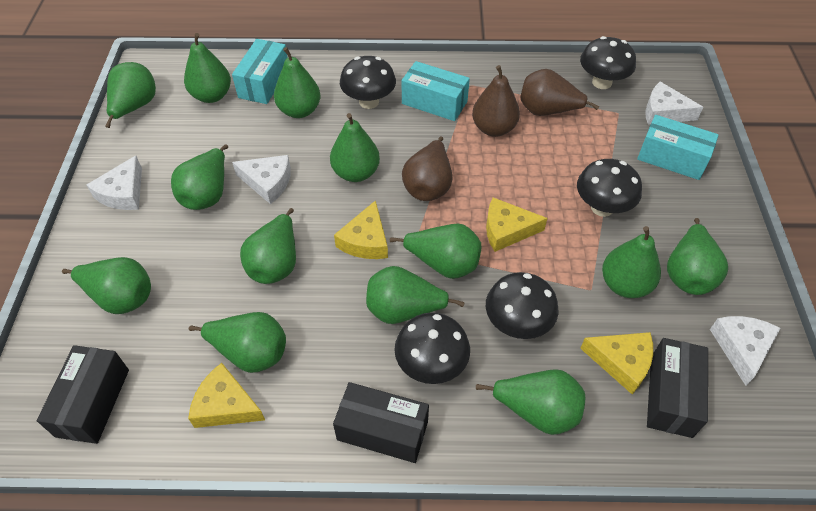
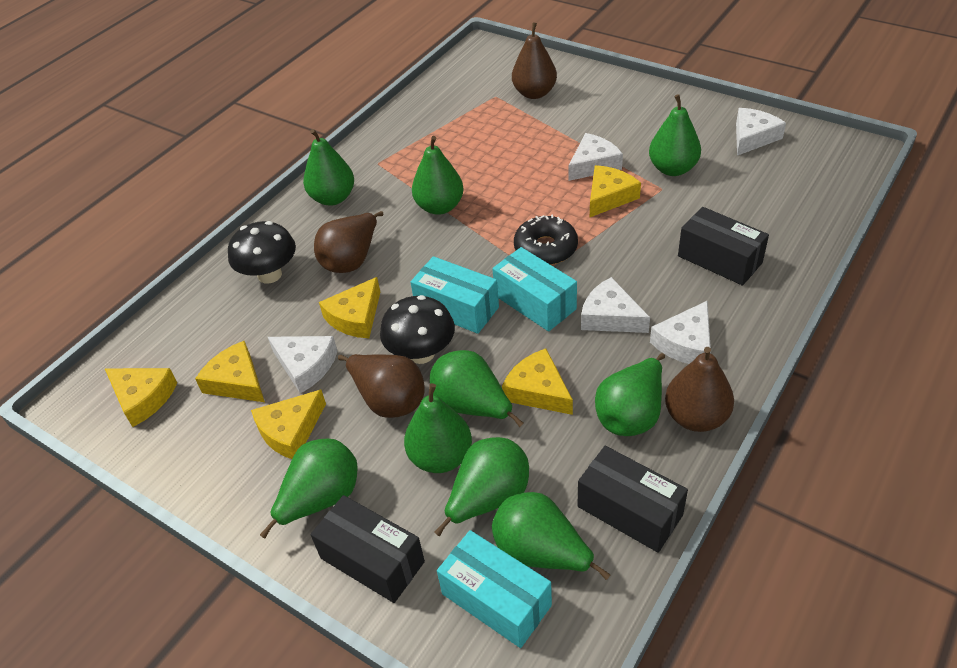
black donut: none = 0 -> [514,215,578,265] = 1
black mushroom: [340,56,396,109] [395,313,470,384] [486,272,559,339] [577,159,642,217] [580,36,636,89] = 5 -> [228,221,296,284] [380,295,455,364] = 2
brown pear: [402,136,452,201] [472,65,520,137] [521,69,599,116] = 3 -> [314,211,383,273] [338,354,425,418] [512,22,557,99] [665,347,734,432] = 4
green pear: [62,257,151,314] [105,62,156,128] [171,144,228,210] [184,33,231,103] [189,312,286,373] [240,208,296,284] [274,47,320,118] [330,113,380,182] [366,266,464,324] [390,224,481,279] [476,369,585,435] [602,226,661,298] [667,218,728,295] = 13 -> [260,438,358,539] [303,129,354,206] [404,383,472,473] [412,136,464,215] [430,350,524,427] [434,437,529,536] [492,492,610,580] [595,353,665,436] [649,94,701,176] = 9
white cheese: [87,156,142,210] [232,155,291,204] [645,82,703,125] [710,316,781,386] = 4 -> [268,336,337,394] [568,133,623,181] [581,277,650,333] [650,300,711,364] [736,108,786,156] = 5
yellow cheese: [188,363,265,428] [334,200,388,259] [486,197,547,252] [580,332,653,395] = 4 -> [104,368,177,427] [195,341,265,402] [251,390,326,459] [319,277,380,338] [502,349,573,415] [590,165,641,217] = 6

